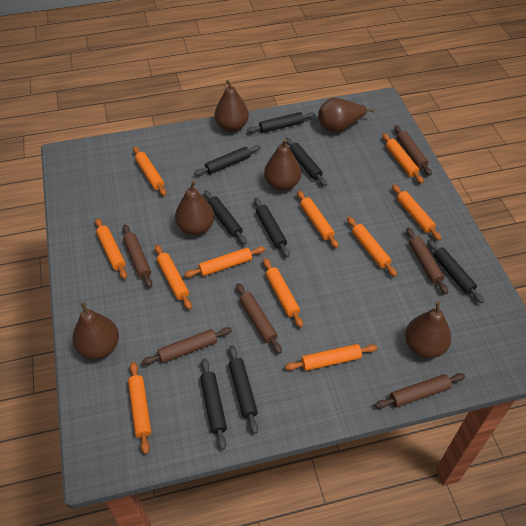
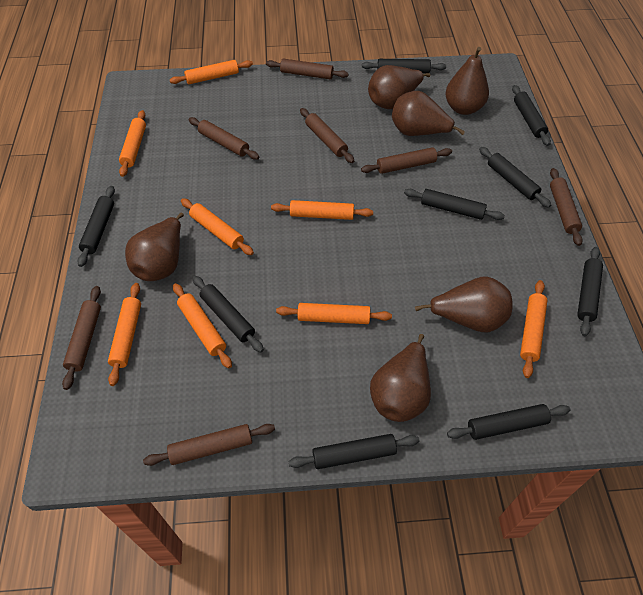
black rolling pin: [194,145,261,176] [200,358,227,450] [204,190,247,244] [229,345,258,434] [247,112,315,133] [254,198,290,257] [285,138,327,186] [427,239,484,303] = 8 -> [77,186,115,267] [193,276,264,353] [289,434,420,469] [362,59,446,73] [404,189,505,220] [447,404,571,440] [479,147,551,208] [512,85,551,146] [577,247,603,336] = 9
brown rolling pin: [122,225,152,288] [142,327,232,365] [236,283,282,354] [375,373,465,409] [394,125,432,176] [406,228,448,294] = 6 -> [62,286,101,390] [143,424,275,466] [189,117,259,160] [266,59,349,79] [300,108,354,163] [361,147,452,174] [550,168,583,246] = 7
orange rolling pin: [95,218,127,279] [128,362,151,454] [133,147,166,196] [155,245,192,310] [184,246,265,278] [263,258,303,328] [285,344,377,371] [297,191,339,248] [347,217,397,277] [382,133,424,184] [392,185,441,241] = 11 -> [108,283,141,386] [119,110,146,177] [170,60,253,84] [173,283,232,369] [181,198,254,255] [271,200,373,220] [276,303,392,324] [520,280,548,378] = 8

